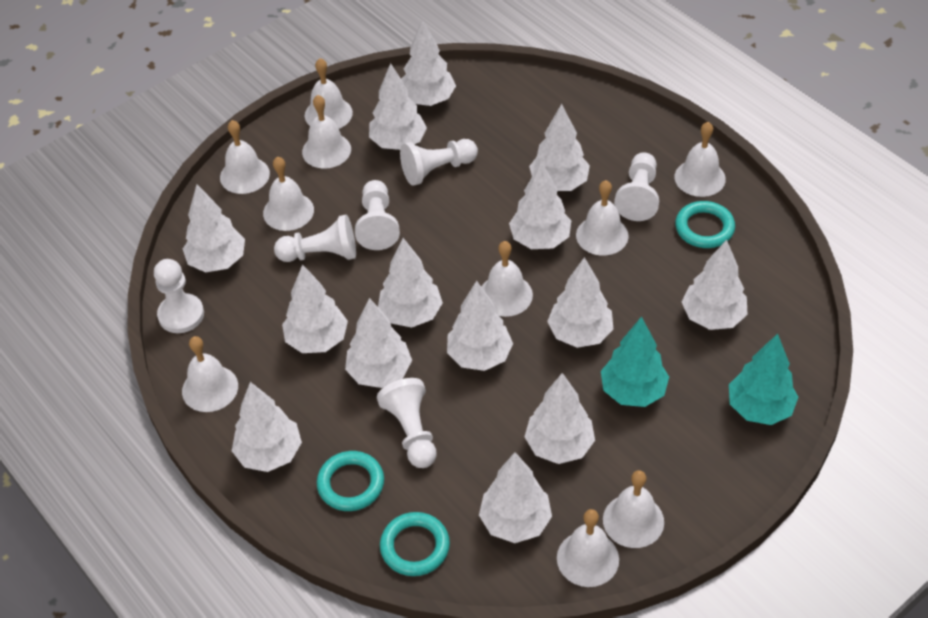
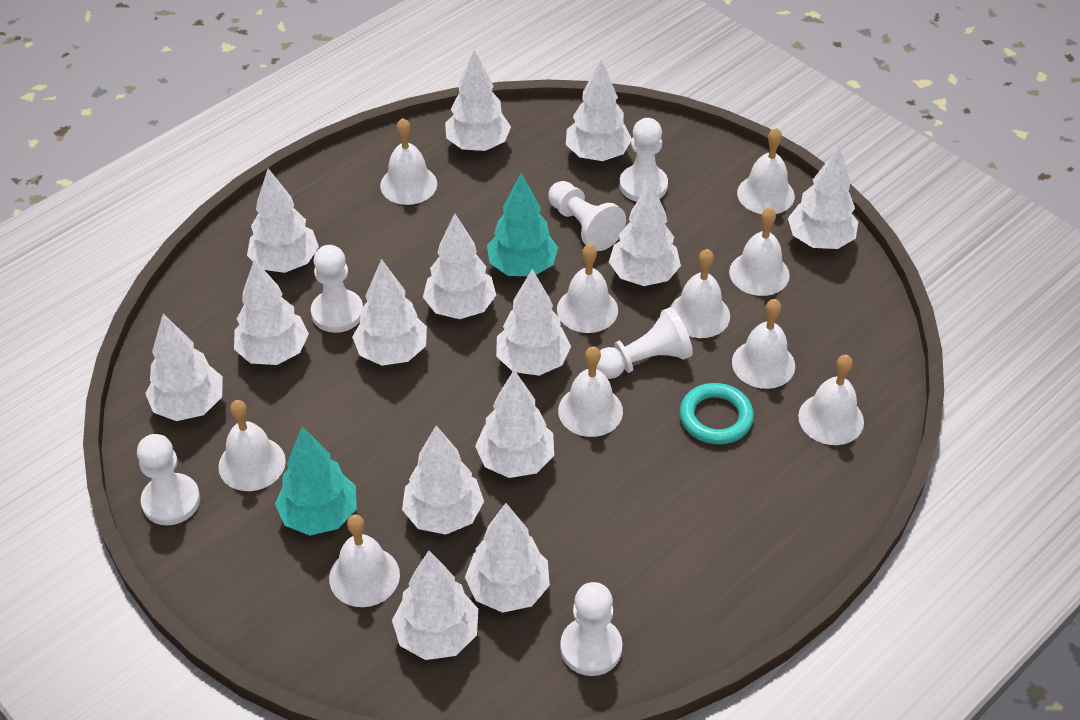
turquoise ring: [317,451,384,511] [380,512,450,576] [675,201,735,248] = 3 -> [680,383,754,444] = 1

